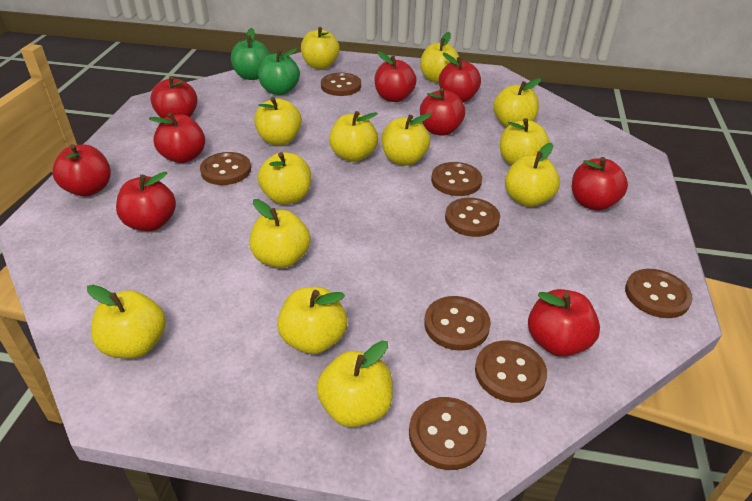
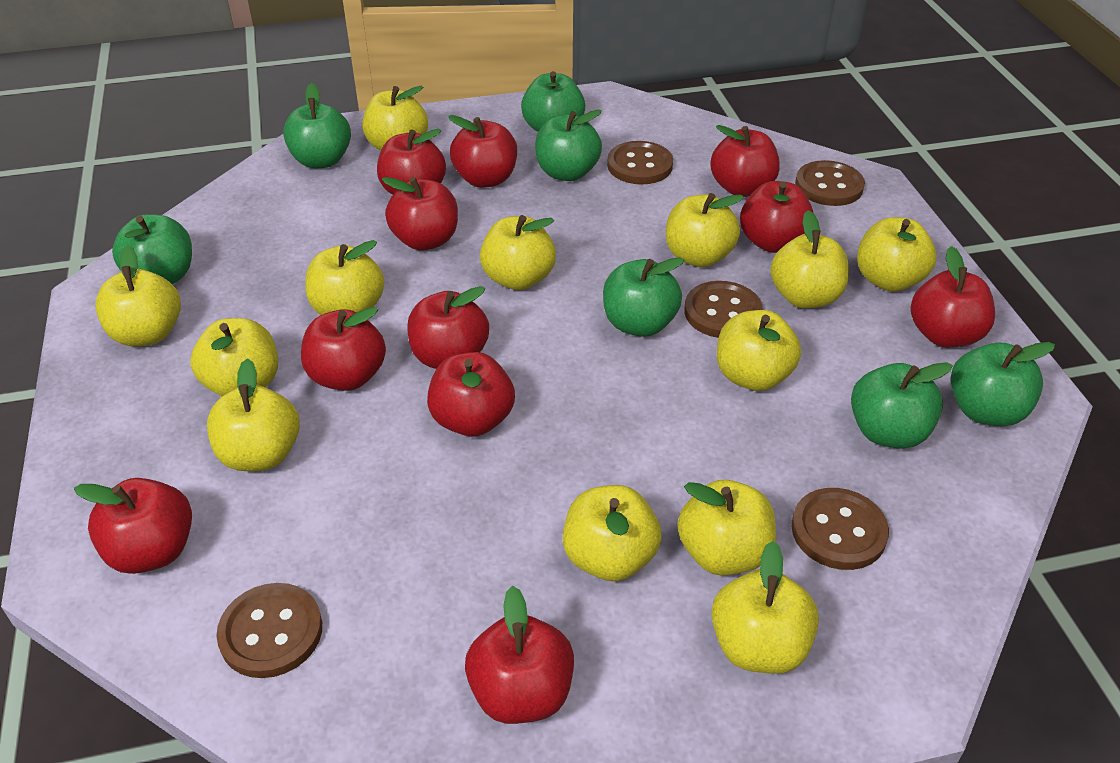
brown button: [200,152,251,185] [321,73,361,96] [409,397,487,470] [424,296,491,351] [431,162,482,196] [445,198,500,237] [475,341,547,403] [625,269,693,318] = 8 -> [216,583,322,678] [607,141,673,184] [684,281,763,338] [791,488,889,570] [795,160,865,206] = 5
green apple: [231,28,270,80] [258,48,300,95] = 2 -> [112,214,192,284] [283,83,351,168] [521,71,585,132] [535,109,602,181] [603,257,684,337] [851,362,953,449] [951,342,1055,427] = 7
red apple: [52,144,111,197] [116,172,176,231] [148,113,205,163] [150,76,198,118] [375,51,417,102] [420,88,465,136] [439,53,481,103] [528,289,600,357] [572,157,628,211] = 9 -> [74,478,192,574] [301,307,386,391] [377,129,446,195] [382,177,458,251] [407,286,489,369] [427,352,515,437] [448,115,517,188] [465,586,574,724] [710,125,780,197] [740,181,813,253] [911,246,995,348] = 11

